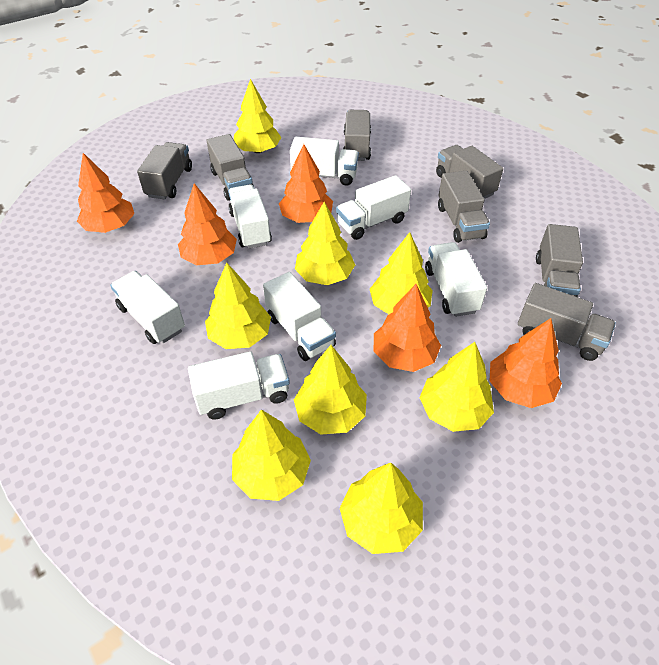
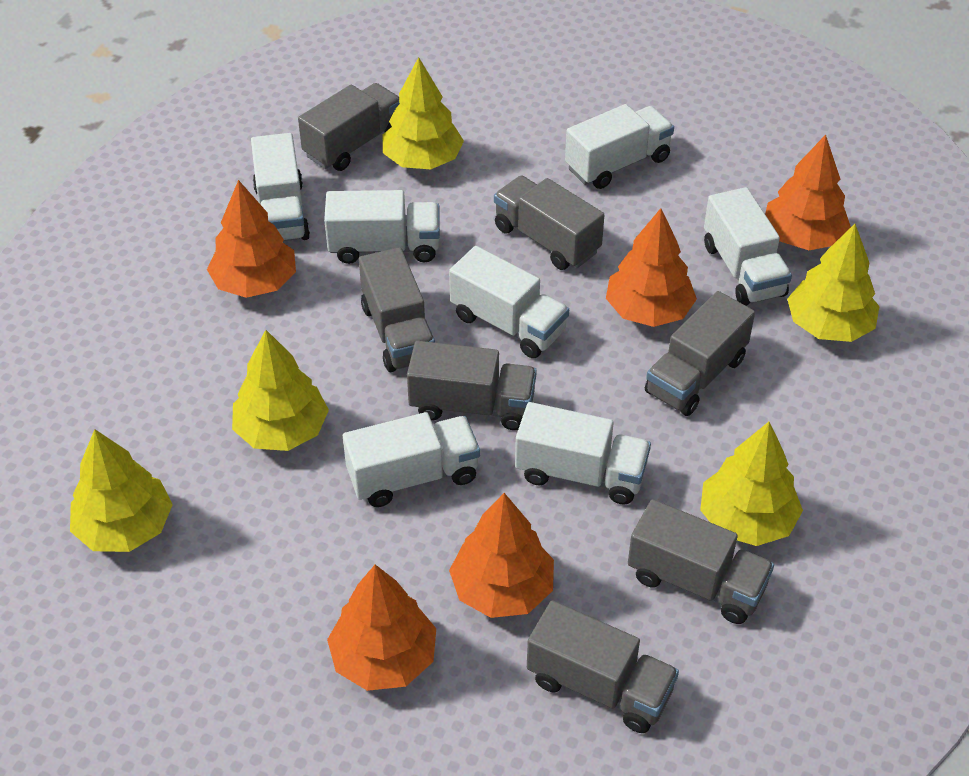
yellow tree: [205,263,271,349] [232,410,311,501] [234,79,281,153] [294,345,367,435] [295,202,355,285] [340,463,423,554] [370,232,433,314] [420,342,494,432] = 8 -> [70,429,173,552] [232,330,329,451] [383,57,464,169] [700,422,803,546] [787,224,880,342] = 5

